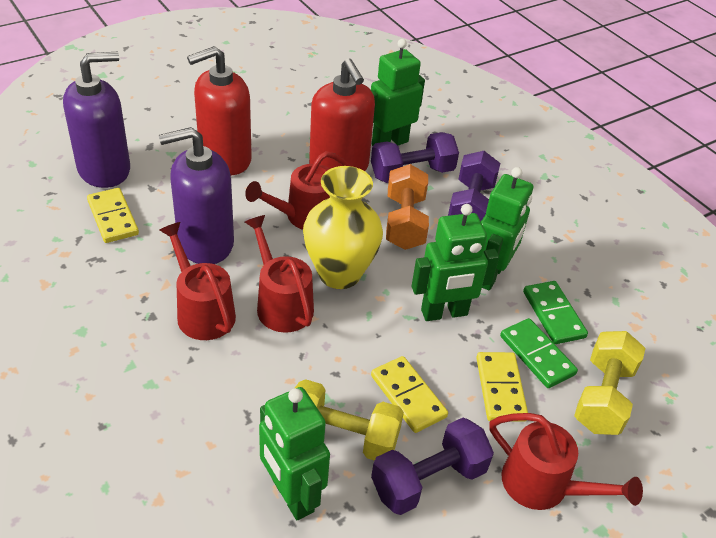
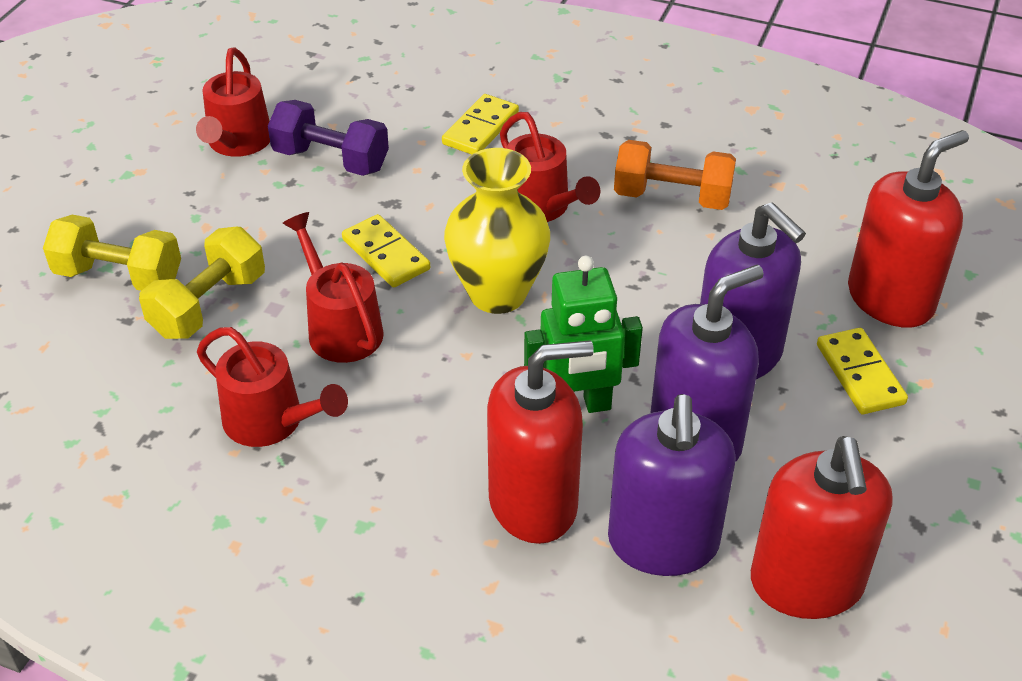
green domino: [500,318,578,388] [523,281,588,344] = 2 -> none = 0
green robot: [259,387,330,520] [371,39,425,146] [412,204,499,321] [481,167,533,291] = 4 -> [524,256,643,413] = 1
purple dumbbell: [371,132,459,183] [371,418,494,515] [448,151,500,221] = 3 -> [268,100,389,176] = 1
purple soap dispenser: [63,52,130,188] [159,127,234,264] = 2 -> [608,394,736,576] [650,265,764,462] [700,202,806,379] = 3
red soap dispenser: [187,46,252,176] [309,58,375,171] = 2 -> [487,340,594,544] [751,436,893,619] [848,130,969,328] = 3

